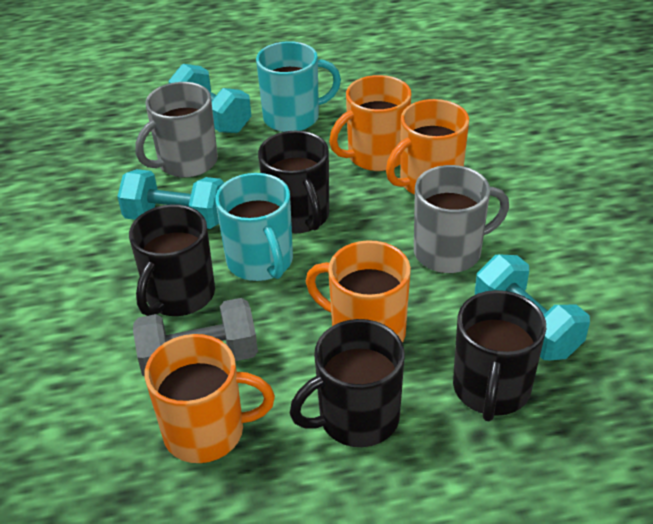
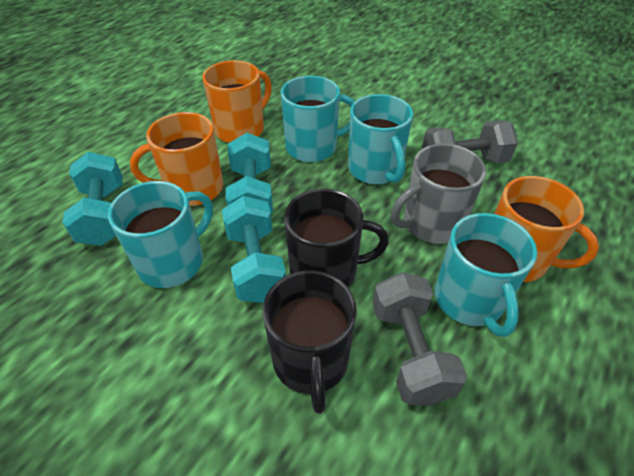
black mug: [129,204,215,316] [258,131,329,233] [290,319,405,447] [453,290,546,421] = 4 -> [262,270,357,414] [284,189,389,288] = 2
grey dumbbell: [133,298,258,377] = 1 -> [373,272,467,406] [422,120,518,163] = 2
grey mug: [135,82,218,178] [414,165,509,273] = 2 -> [391,144,486,244] = 1
orange mug: [145,334,275,463] [306,240,411,343] [329,75,411,171] [386,99,469,195] = 4 -> [130,112,223,206] [202,60,272,143] [494,176,599,282] = 3
turquoise mug: [215,173,293,281] [256,41,341,132] = 2 -> [108,181,213,288] [281,76,355,162] [348,94,413,184] [435,213,537,337] = 4

